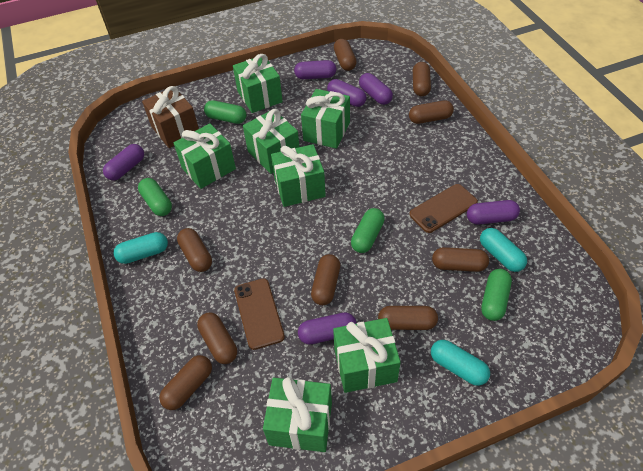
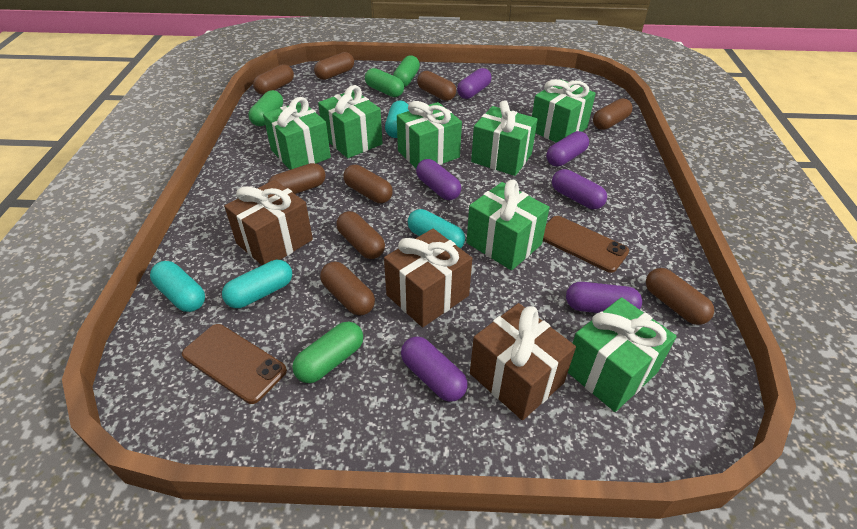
brown gift: [142,86,199,148] = 1 -> [224,180,313,265] [384,229,472,327] [470,303,576,420] = 3
turquoise capsule: [113,232,168,264] [431,340,490,386] [480,228,527,272] = 3 -> [150,261,205,312] [222,260,292,308] [385,100,409,138] [408,209,465,249] = 4

